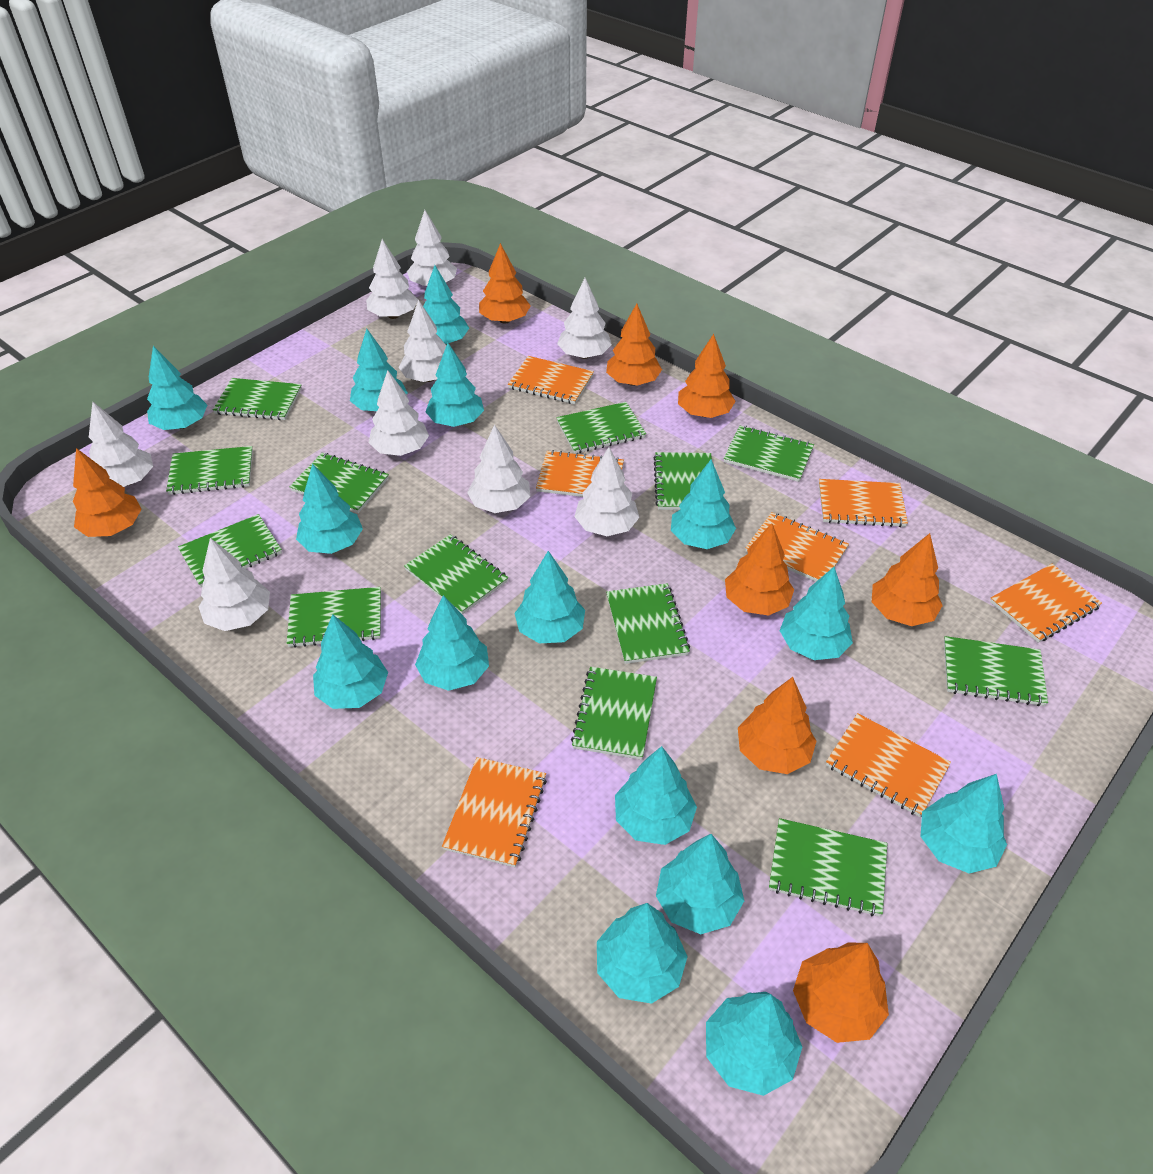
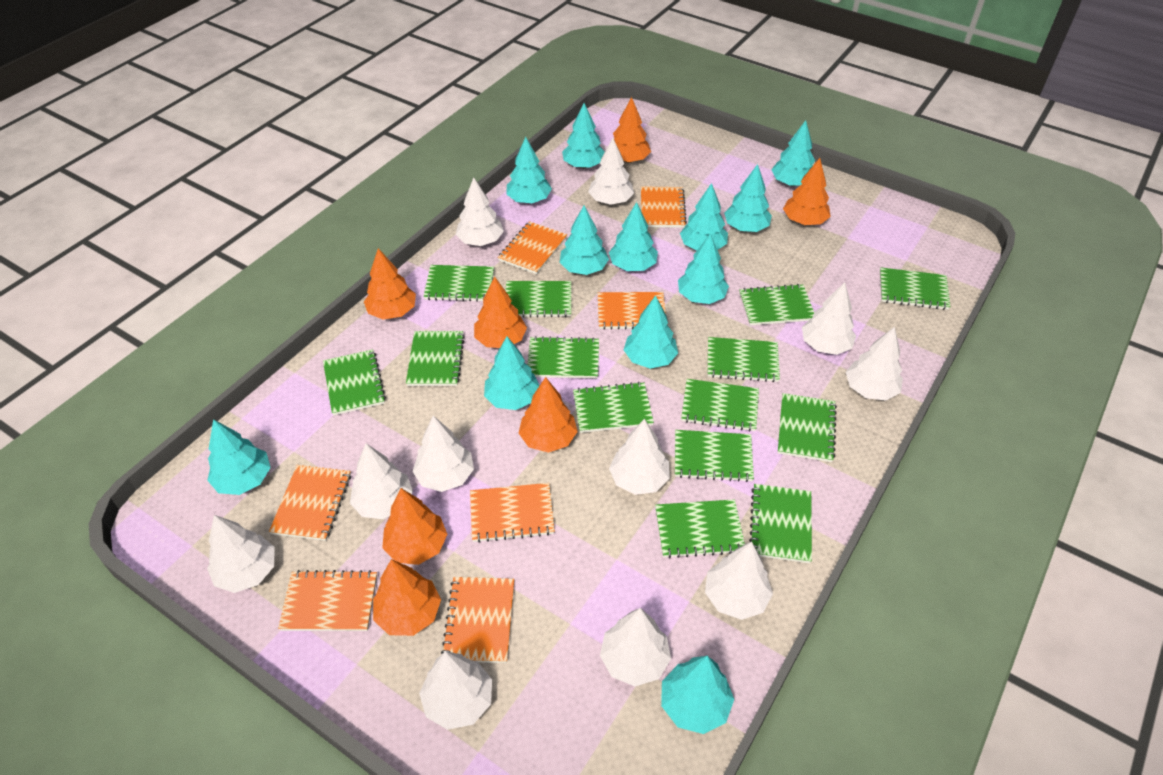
green notebook: [166,446,253,495] [178,514,282,587] [213,378,302,420] [287,587,381,648] [289,453,389,513] [404,534,508,614] [556,402,646,454] [571,667,657,760] [606,583,690,664] [653,452,712,510] [724,426,814,482] [769,818,888,916] [944,636,1048,706] = 13 -> [323,349,386,415] [406,331,465,386] [423,265,494,302] [506,281,571,317] [528,336,599,379] [573,382,654,433] [655,499,745,558] [675,430,754,482] [681,379,759,431] [708,337,780,382] [739,284,814,325] [749,484,812,563] [778,393,837,462] [880,267,951,310] = 14
orange tree: [73,448,142,537] [479,243,531,324] [606,304,662,386] [678,334,735,418] [725,523,794,616] [738,677,817,774] [793,943,889,1043] [872,533,943,626] = 8 -> [364,248,416,320] [373,559,441,636] [382,488,447,565] [474,276,527,348] [519,377,578,453] [613,97,651,163] [783,158,831,225] = 7
turquoise tree: [147,346,207,430] [296,464,363,554] [313,614,388,709] [350,329,408,411] [415,595,489,691] [423,265,469,345] [425,343,484,427] [514,551,585,643] [597,903,688,1004] [615,746,697,845] [656,834,744,934] [671,459,736,549] [706,992,802,1096] [780,567,853,660] [921,774,1007,873] = 15 -> [207,419,271,495] [484,336,540,410] [506,137,552,203] [560,206,609,275] [562,103,605,168] [609,202,658,271] [624,295,678,369] [661,656,734,734] [678,233,729,304] [680,183,728,251] [724,164,772,232] [771,120,815,186] = 12
white tree: [89,401,153,487] [199,538,270,631] [366,239,418,319] [369,370,429,456] [398,300,446,382] [407,210,457,286] [467,424,530,513] [557,278,612,359] [574,447,640,536] = 9 -> [207,515,275,593] [350,443,413,519] [412,416,474,492] [419,651,492,730] [456,177,504,246] [588,138,634,205] [600,608,671,687] [609,419,670,495] [705,541,773,620] [802,282,856,355] [846,327,903,401] = 11

